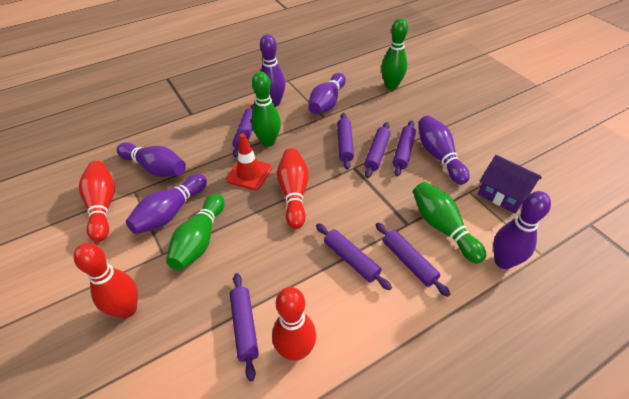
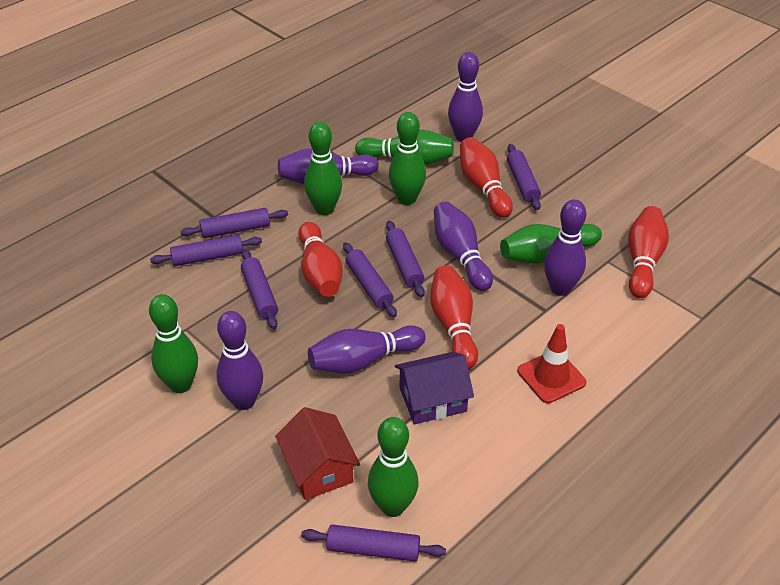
green bowling pin: [166,194,225,270] [251,72,281,147] [381,18,408,90] [413,182,486,264] = 4 -> [149,294,198,393] [304,122,342,215] [355,130,454,165] [368,417,419,517] [389,112,426,205] [500,224,602,264] = 6
red house: none = 0 -> [275,407,360,500] = 1

